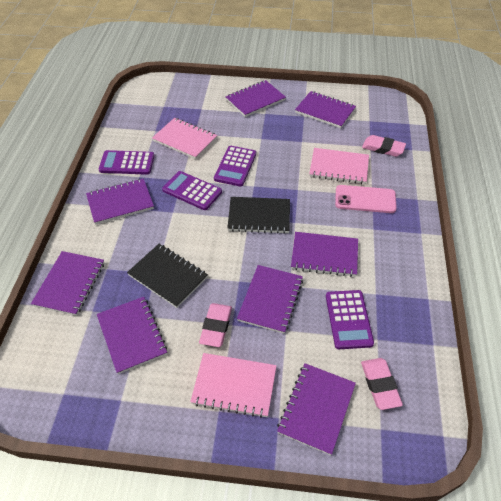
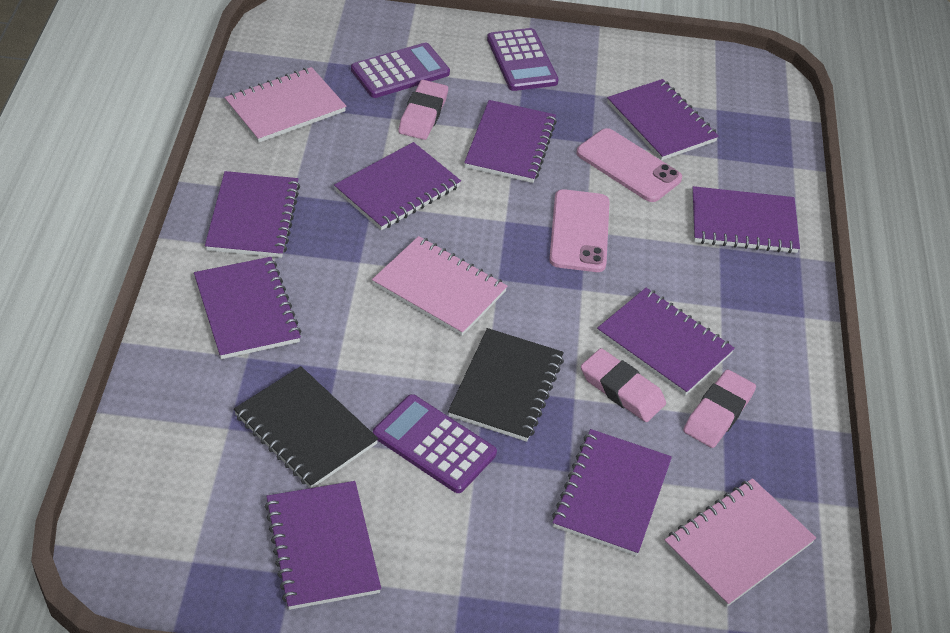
pink phone: [335,185,397,213] = 1 -> [549,189,610,272] [576,128,682,202] = 2
purple calculator: [99,150,154,175] [162,171,222,210] [214,146,256,187] [326,290,374,349] = 4 -> [351,43,450,98] [373,394,497,493] [487,28,559,91] = 3
purple notebook: [31,251,104,316] [86,179,154,225] [97,297,167,374] [226,80,286,117] [237,265,303,334] [277,363,356,455] [291,232,358,277] [295,91,356,128] = 8 -> [194,257,302,359] [205,171,300,258] [265,481,381,610] [334,142,461,230] [464,100,557,183] [552,429,672,556] [597,288,735,396] [607,79,719,161] [692,186,800,253] = 9

